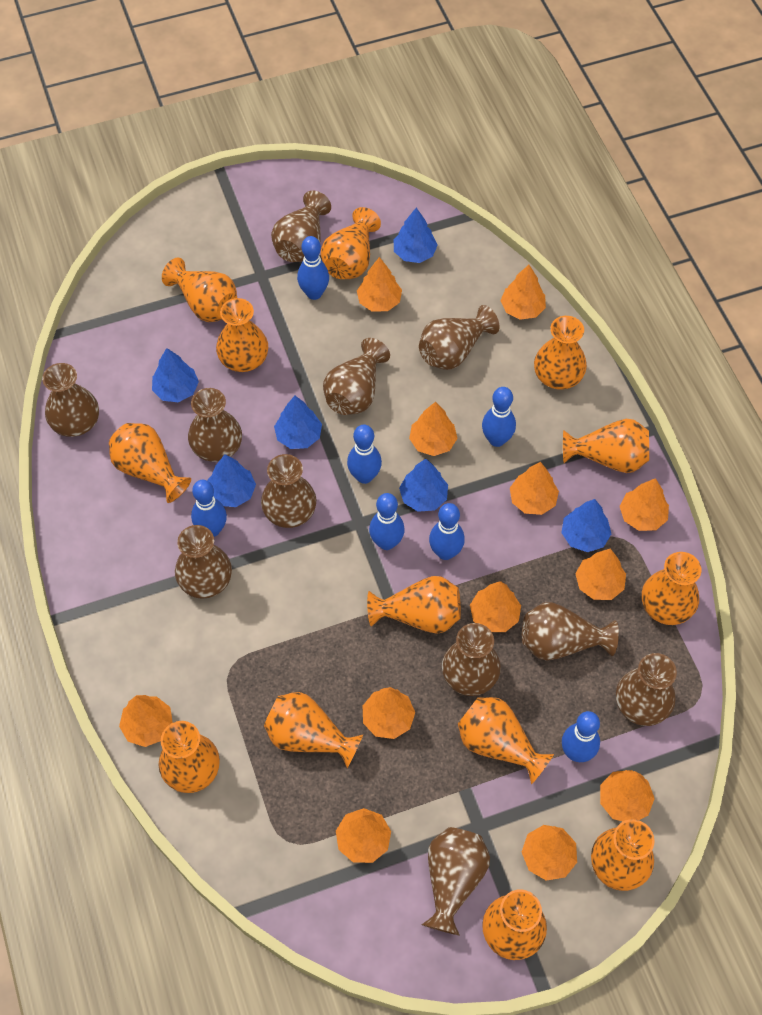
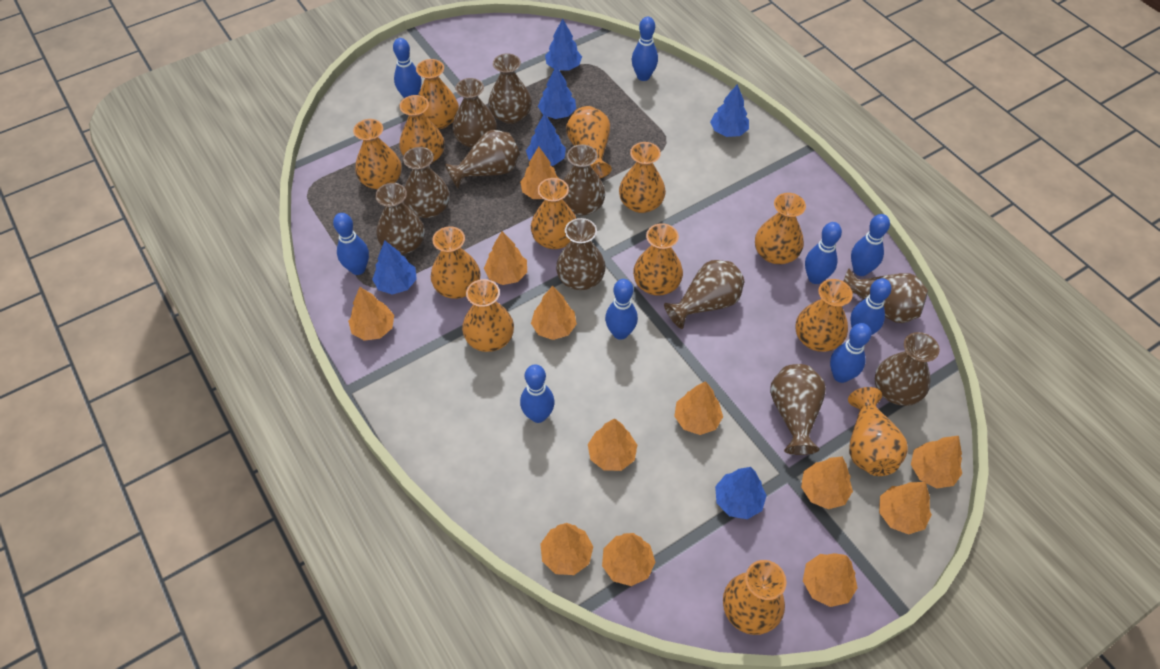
blue bowling pin: [191,480,227,537] [297,236,329,300] [347,425,382,484] [369,493,405,550] [429,503,465,560] [482,387,516,447] [562,711,600,762] = 7 -> [333,213,369,275] [393,38,422,98] [520,364,555,423] [605,279,638,340] [632,17,658,81] [805,222,842,284] [830,323,871,383] [850,278,891,335] [851,214,890,276] = 9

